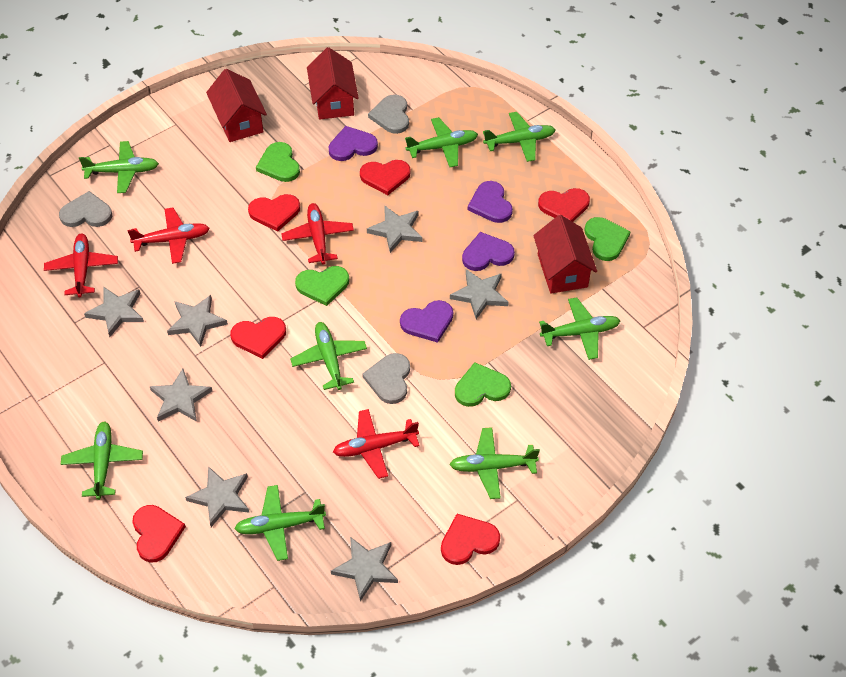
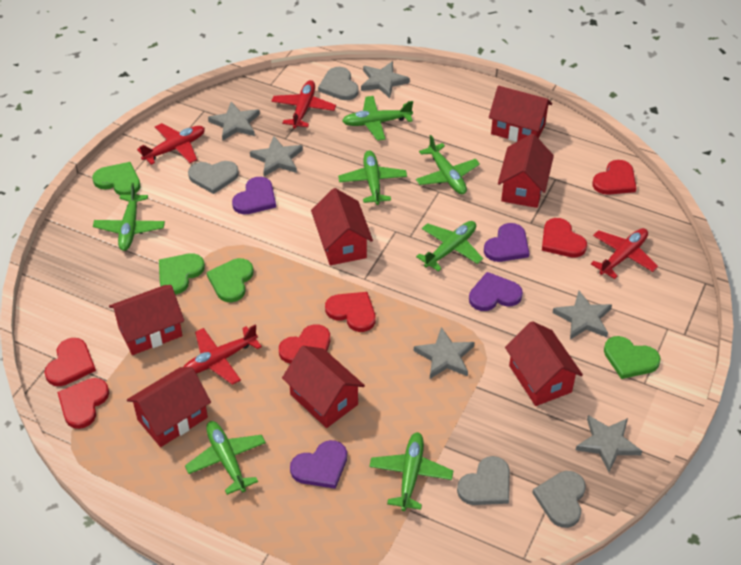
green plane: [61,421,143,500] [79,141,159,193] [234,485,326,561] [290,322,367,390] [405,117,478,167] [449,427,540,499] [483,112,556,162] [539,297,620,360] = 8 -> [93,183,165,251] [185,421,266,495] [338,151,407,205] [342,96,413,141] [369,432,453,511] [416,135,480,194] [416,221,483,272] = 7
grey heart: [59,191,112,227] [362,353,410,404] [368,94,409,134] = 3 -> [188,161,239,194] [318,67,359,100] [457,456,510,505] [532,471,586,528] = 4
grey star: [84,286,144,337] [150,369,212,422] [167,295,228,347] [185,466,249,527] [331,537,398,601] [367,205,422,253] [450,269,509,319] = 7 -> [208,102,260,140] [250,136,303,177] [361,61,410,98] [414,327,475,379] [553,291,612,339] [576,415,642,472] = 6
red house: [206,69,267,142] [307,47,359,119] [533,215,597,293] = 3 -> [109,285,184,355] [127,367,211,447] [282,346,365,428] [311,188,373,265] [489,86,552,142] [498,134,554,208] [505,321,583,406] = 7

